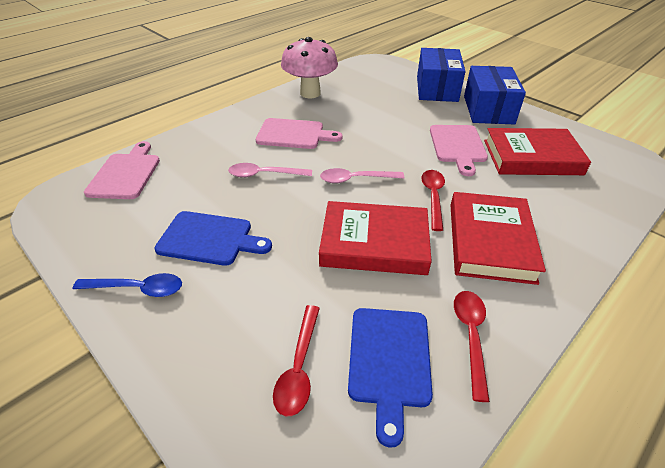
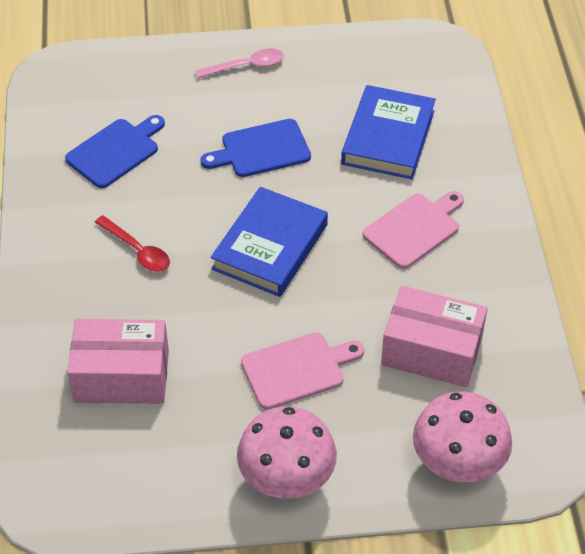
blue book: none = 0 -> [211,187,328,297] [341,85,436,179] = 2
blue box: [417,48,466,102] [464,66,526,124] = 2 -> none = 0
blue spoon: [73,273,182,297] = 1 -> none = 0
pink box: none = 0 -> [67,319,169,404] [381,286,487,387] = 2
pink cutting board: [84,141,160,199] [256,118,343,149] [430,125,488,176] = 3 -> [241,332,364,409] [363,191,464,269] = 2
pink mushroom: [281,37,338,98] = 1 -> [237,406,337,499] [413,391,512,483] = 2
pink spoon: [228,163,312,177] [320,168,404,183] = 2 -> [195,48,284,78] = 1
red book: [319,201,432,275] [450,192,546,285] [484,128,591,175] = 3 -> none = 0
red spoon: [273,305,320,416] [421,170,445,231] [454,291,490,402] = 3 -> [95,215,170,272] = 1

